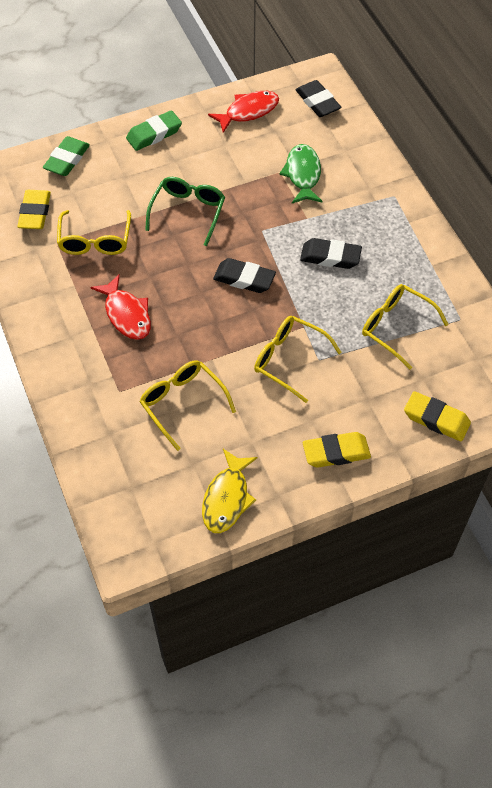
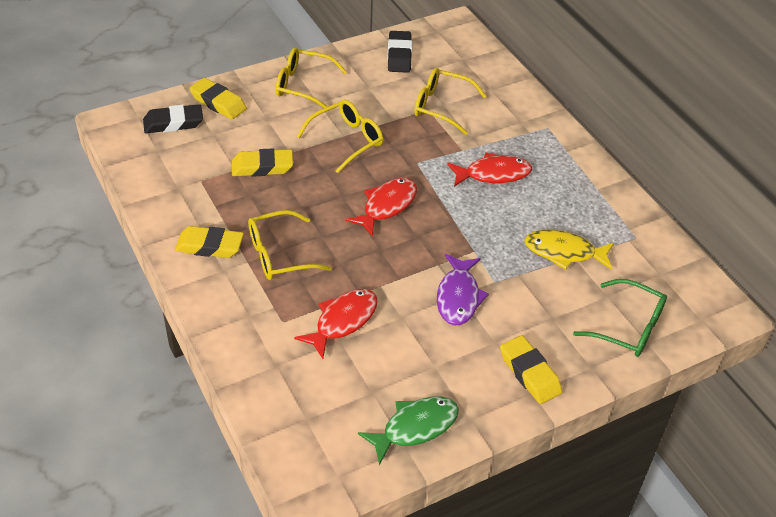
black eraser: [213,258,276,293] [296,80,341,117] [300,238,362,269] = 3 -> [143,104,203,133] [387,31,412,73] = 2
green eraser: [43,136,90,176] [126,110,182,151] = 2 -> none = 0
purple fish: none = 0 -> [437,254,489,326] = 1
red fish: [90,274,151,340] [208,91,279,133] = 2 -> [294,289,378,359] [345,178,417,237] [447,152,532,187] = 3
yellow eraser: [17,190,51,229] [303,432,371,468] [404,391,471,441] = 3 -> [175,226,244,258] [189,78,247,119] [232,148,293,177] [500,335,563,404] = 4

